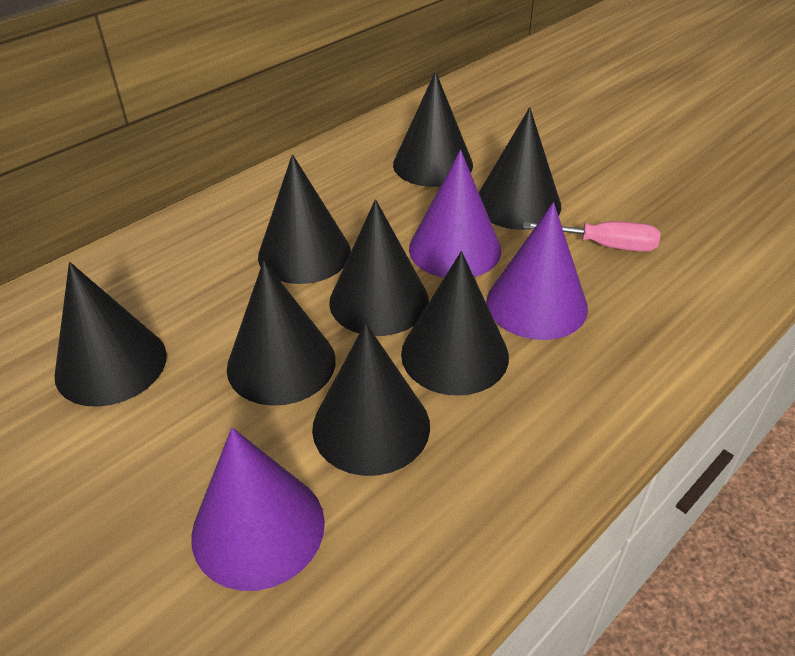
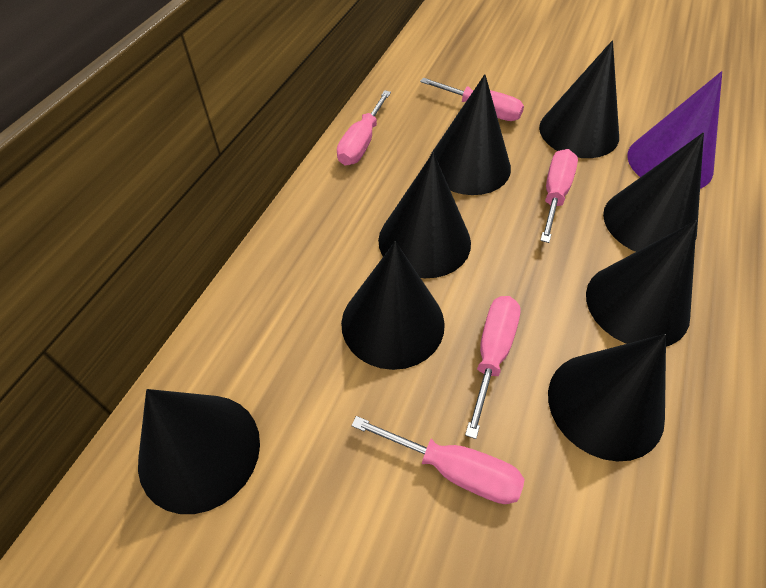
pink screwdriver: [523,221,660,252] = 1 -> [337,90,391,165] [351,416,525,504] [420,78,524,121] [465,296,521,439] [540,149,578,243] = 5
purple cone: [191,428,325,591] [409,150,501,278] [487,202,588,340] = 3 -> [627,71,722,189] = 1

